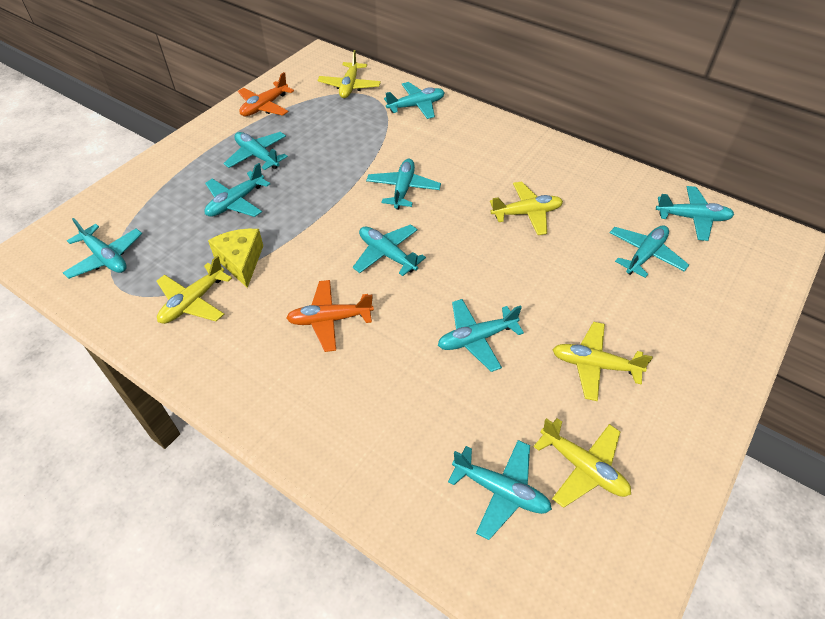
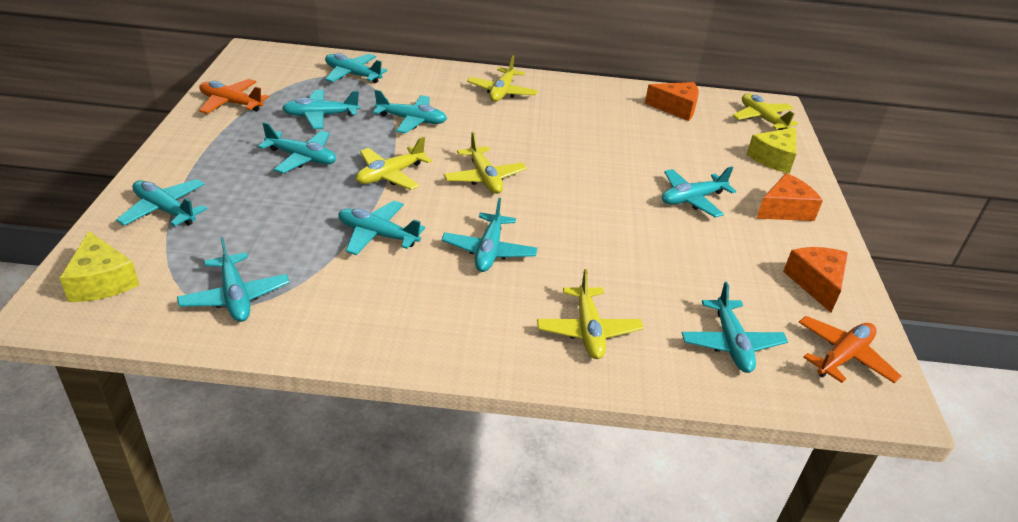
orange cheese: none = 0 -> [645,82,699,121] [756,173,823,221] [783,247,848,312] = 3
yellow cheese: [208,229,263,288] = 1 -> [60,231,139,302] [747,127,797,174] = 2

